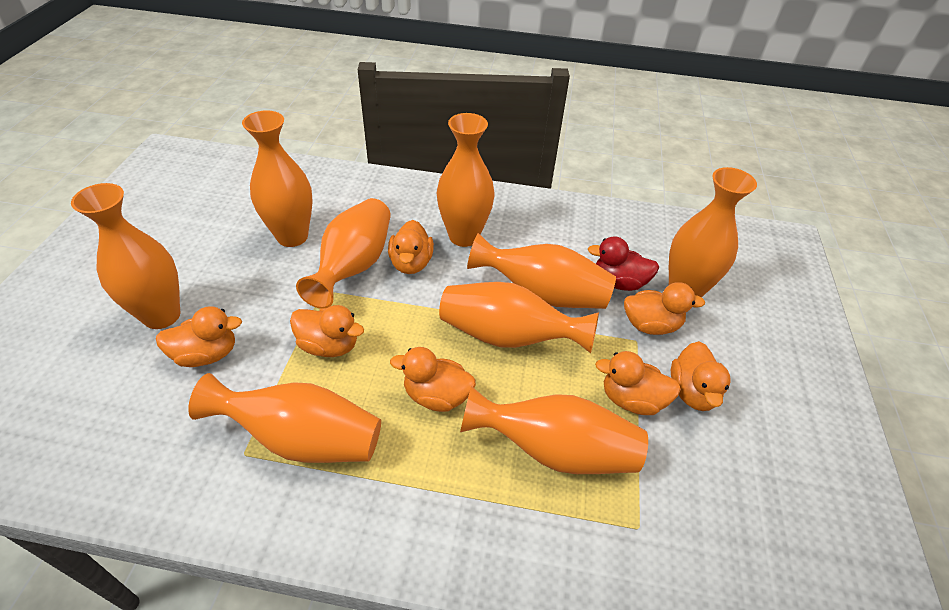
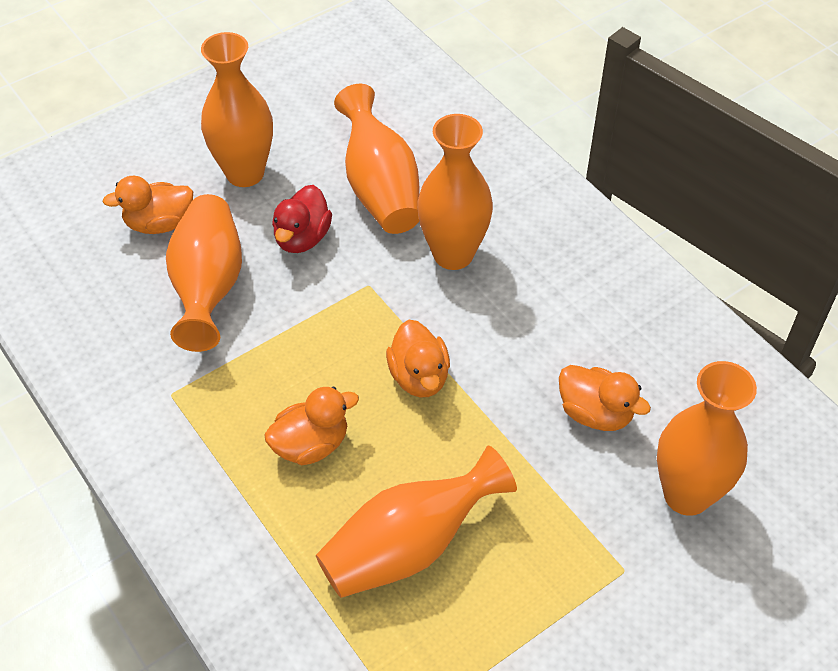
orange duck: [156,306,242,367] [290,305,364,357] [388,220,434,274] [390,347,476,412] [595,351,681,415] [624,282,705,335] [671,341,731,411] = 7 -> [102,176,193,234] [265,387,359,465] [386,320,450,397] [559,365,651,431] = 4
orange vase: [71,183,181,329] [188,373,381,463] [242,110,312,247] [296,198,391,308] [437,113,494,247] [439,282,599,353] [460,386,648,474] [467,233,616,309] [669,167,757,297] = 9 -> [166,194,242,352] [201,32,273,187] [316,446,517,598] [334,84,420,234] [417,114,493,270] [657,361,757,516] = 6

